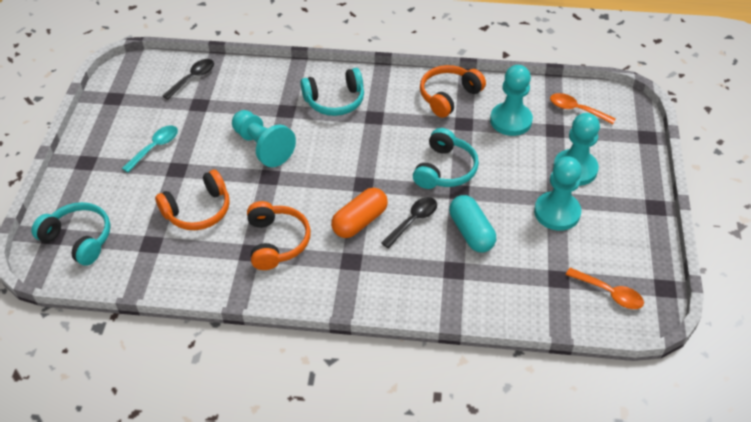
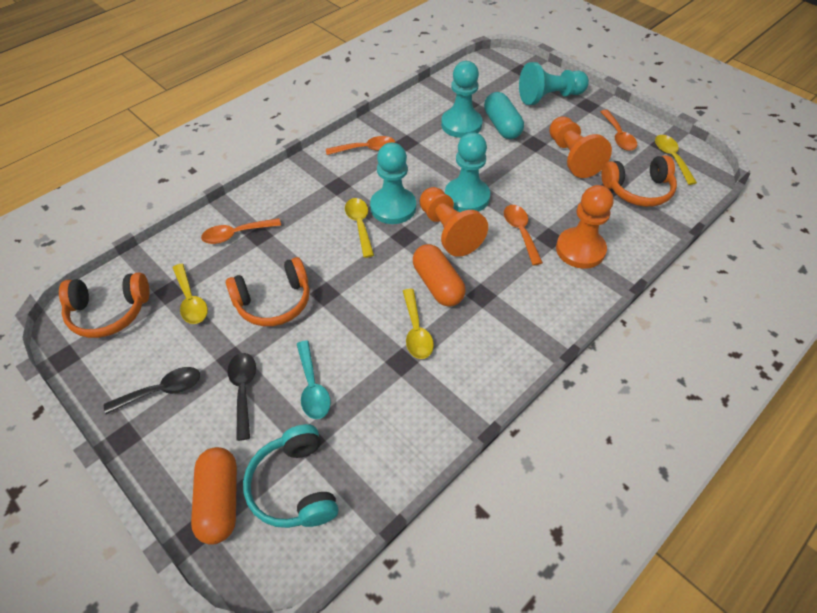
orange capsule: [331,188,388,238] = 1 -> [191,447,237,545] [413,244,466,306] = 2
orange pawn: none = 0 -> [420,187,488,257] [549,116,612,178] [556,185,613,269] = 3
orange spoon: [550,93,616,124] [566,268,644,309] = 2 -> [201,218,281,244] [326,136,395,155] [504,205,543,265] [600,110,637,151] = 4
turquoise headphones: [32,202,110,266] [301,68,364,116] [413,128,479,189] = 3 -> [243,424,338,528] = 1
yellow spoon: none = 0 -> [173,264,208,324] [345,198,374,258] [403,289,434,359] [655,135,697,185] = 4

